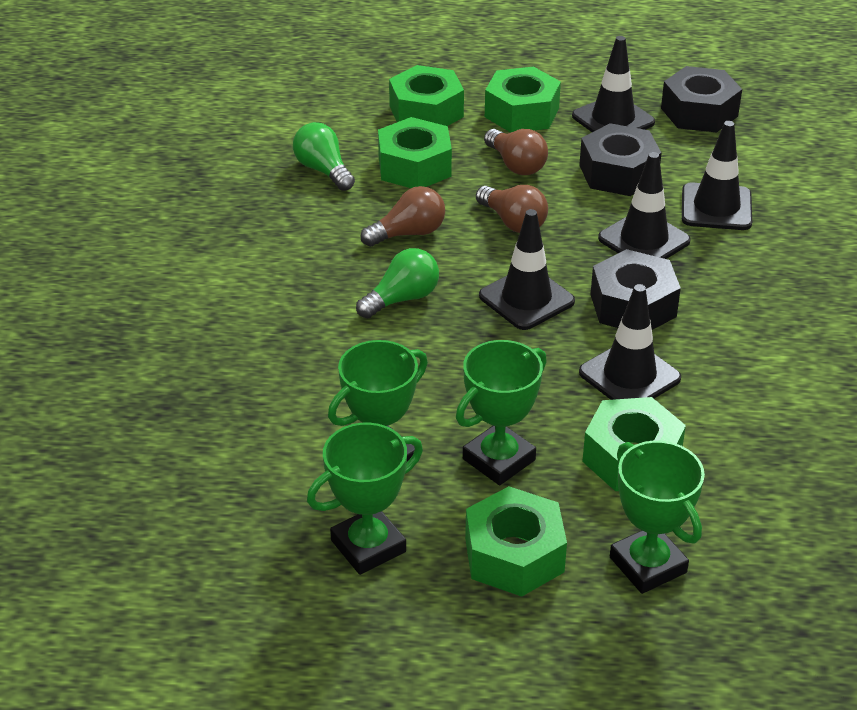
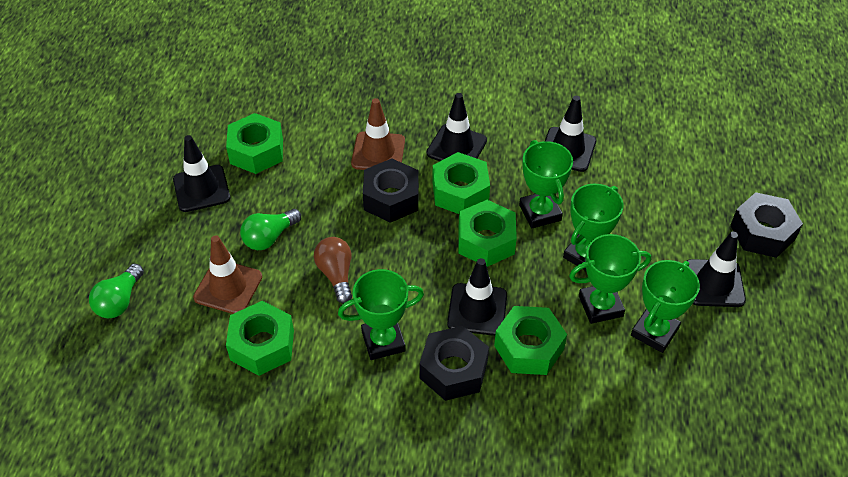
brown light bulb: [361,186,445,247] [476,185,548,233] [484,129,548,175] = 3 -> [314,237,352,304] = 1
brown traffic cone: none = 0 -> [193,235,262,314] [351,98,405,170] = 2
green trophy: [307,423,423,575] [328,340,428,462] [456,340,547,485] [610,440,705,594] = 4 -> [338,269,424,360] [519,140,573,229] [563,184,624,271] [569,234,651,324] [631,260,700,353] = 5

